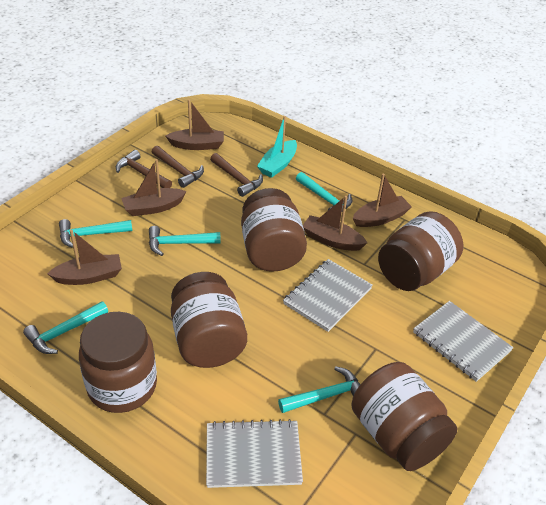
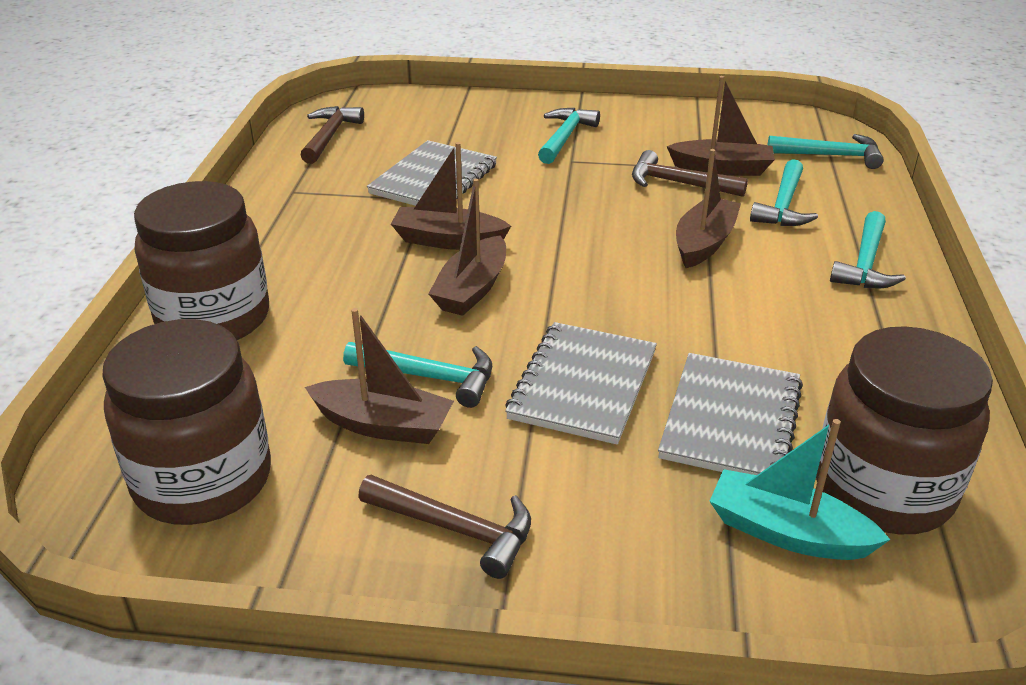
brown jar: [79,312,157,413] [171,272,247,368] [241,188,307,271] [351,362,457,471] [378,211,463,291] = 5 -> [102,319,271,525] [134,181,269,340] [816,326,993,534] = 3

